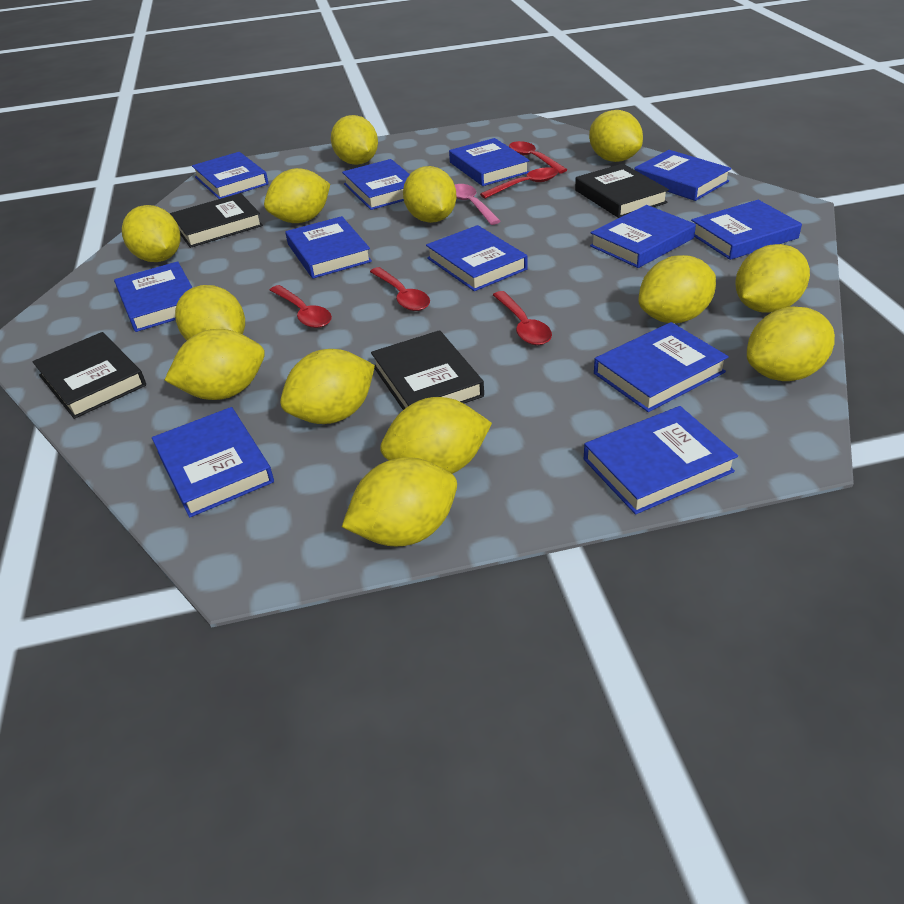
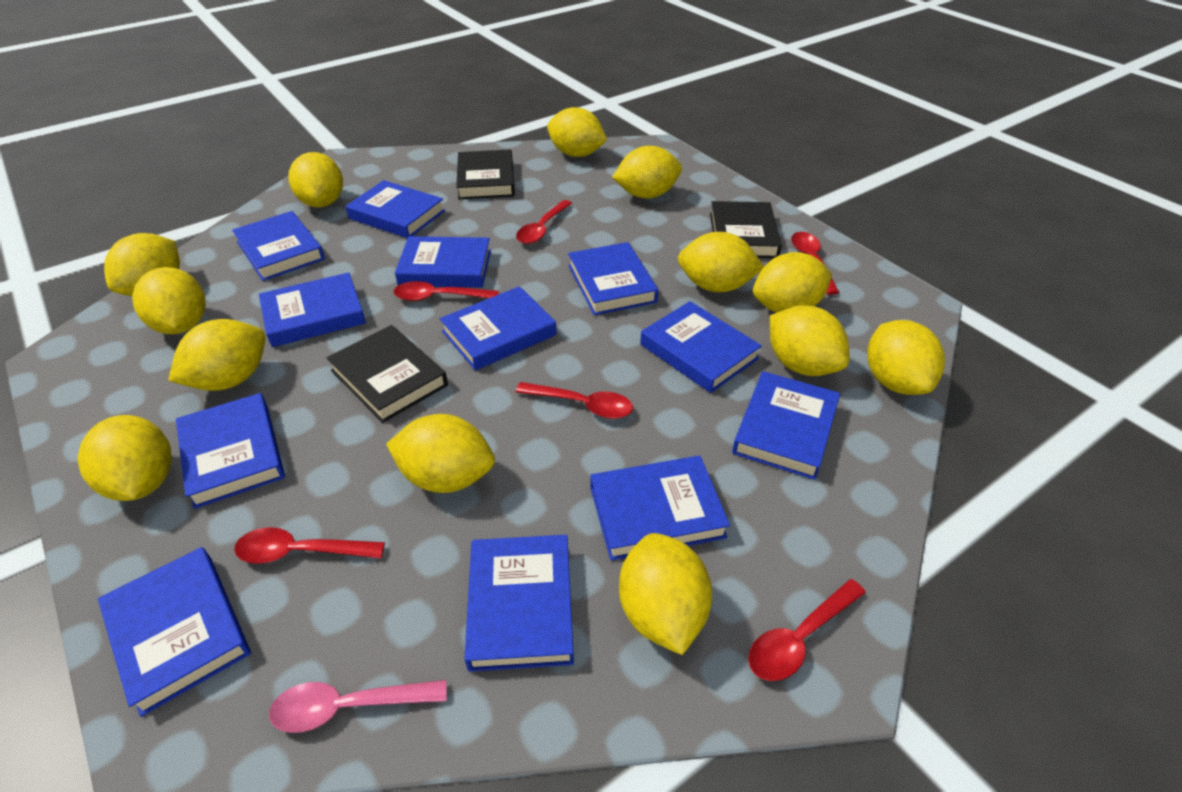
black book: [32,332,146,419] [170,193,263,248] [371,330,484,410] [575,163,669,218] = 4 -> [327,325,448,423] [456,149,515,199] [710,201,782,258] = 3
red spoon: [270,285,332,328] [370,267,430,311] [480,167,558,199] [493,291,552,345] [509,141,567,173] = 5 -> [234,527,385,564] [394,281,499,301] [515,382,633,419] [516,200,572,244] [748,579,866,681] [791,232,839,295] = 6

